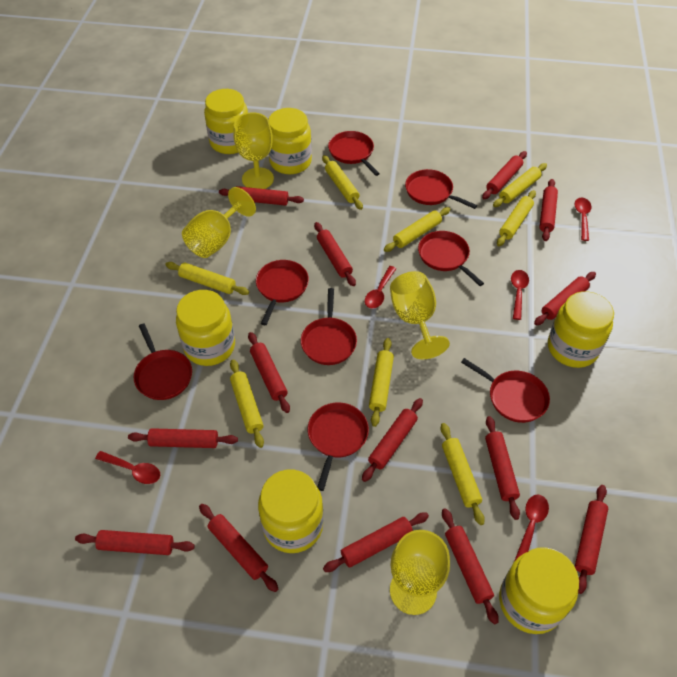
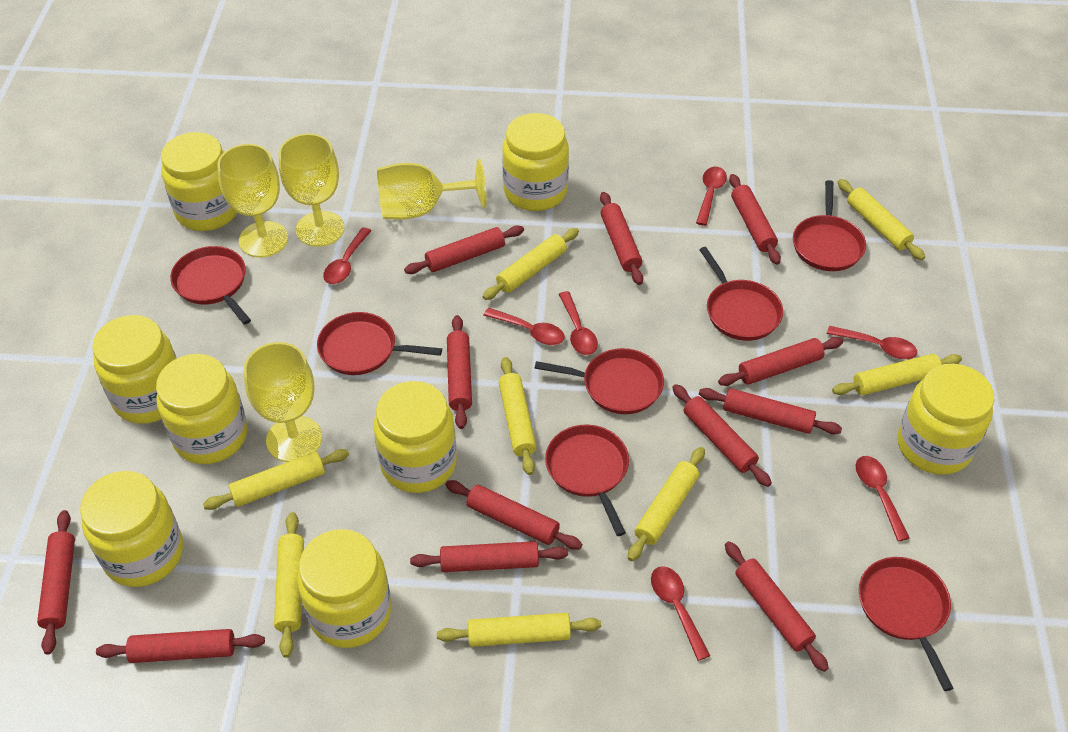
red pan: [134,323,192,400] [256,260,309,325] [301,288,357,365] [308,403,369,491] [328,131,380,176] [405,169,477,209] [418,231,484,286] [461,358,550,423] = 8 -> [170,246,251,325] [317,312,442,375] [535,348,664,414] [545,425,629,536] [699,247,783,341] [793,180,866,271] [859,557,954,691] = 7
red rolling pin: [75,530,195,555] [128,428,238,448] [199,504,278,592] [219,186,304,206] [248,332,290,413] [314,222,356,286] [323,513,429,572] [362,398,423,482] [442,508,499,624] [482,151,527,199] [485,416,520,520] [534,272,596,325] [540,179,558,241] [575,485,608,594] = 14 -> [37,510,75,655] [96,629,265,663] [404,225,524,274] [410,541,568,572] [445,480,582,550] [447,315,472,429] [600,192,643,285] [672,384,772,487] [699,388,842,434] [718,337,843,386] [725,541,829,672] [729,174,781,265] = 12
red spoon: [95,451,160,484] [365,266,396,309] [511,270,529,320] [514,495,549,561] [575,198,592,241] = 5 -> [323,227,371,284] [484,308,565,345] [559,291,598,355] [651,566,710,661] [696,167,727,226] [827,326,917,359] [856,456,910,541] = 7
yellow jar: [176,290,235,366] [204,89,248,154] [258,470,324,553] [268,108,312,174] [499,547,579,634] [548,291,614,368] = 6 -> [80,471,183,587] [92,315,177,424] [156,354,248,464] [161,132,237,231] [297,529,391,648] [373,381,457,493] [502,113,569,211] [897,364,994,475] = 8

